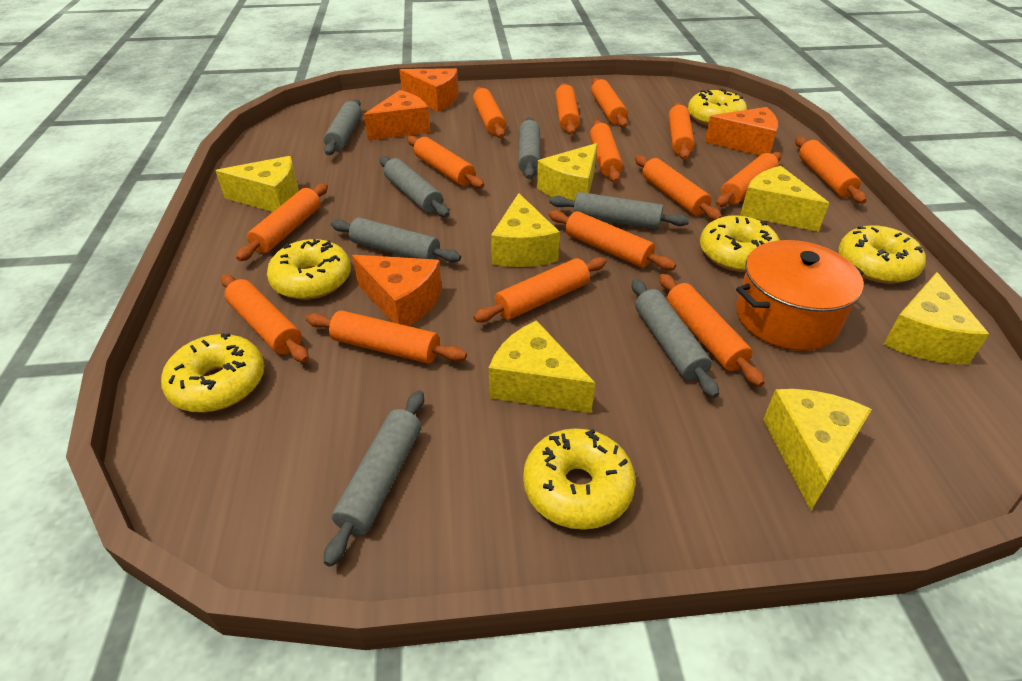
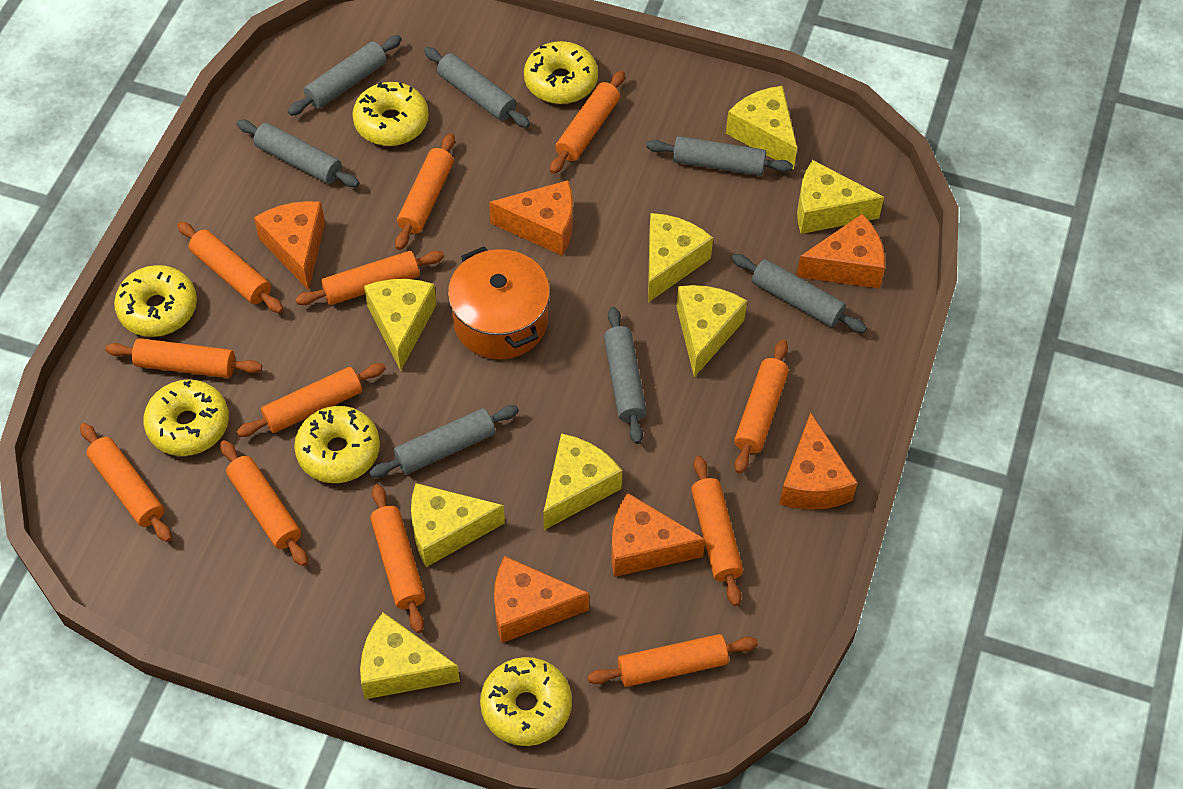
orange cheese: [352,255,442,326] [364,90,430,141] [399,68,459,112] [705,107,778,156] = 4 -> [254,201,325,290] [489,180,573,256] [494,556,589,643] [612,493,706,577] [779,413,858,510] [797,214,885,289] = 6
orange rolling pin: [221,275,309,362] [236,183,328,261] [306,311,467,364] [407,136,484,188] [473,86,506,138] [473,257,606,322] [548,210,676,270] [555,83,580,135] [590,120,623,183] [591,78,628,128] [635,155,722,221] [659,274,765,387] [668,103,695,160] [716,152,782,207] [795,136,867,204] = 15 -> [80,423,172,542] [105,338,262,378] [177,221,283,313] [220,440,308,566] [236,363,386,437] [296,251,444,305] [370,484,425,633] [395,133,455,250] [550,71,625,174] [587,634,758,687] [691,456,743,606] [734,340,789,474] = 12
yellow cheese: [215,156,299,212] [489,320,595,413] [491,193,560,267] [537,143,597,201] [740,166,829,232] [763,389,872,510] [883,272,989,364] = 7 -> [360,612,460,699] [364,279,437,371] [411,483,505,567] [543,433,622,530] [648,213,713,302] [676,285,747,377] [726,86,797,170] [797,160,884,234] = 8

